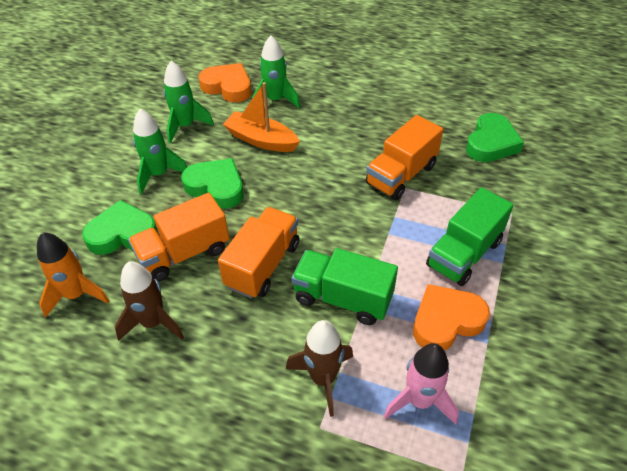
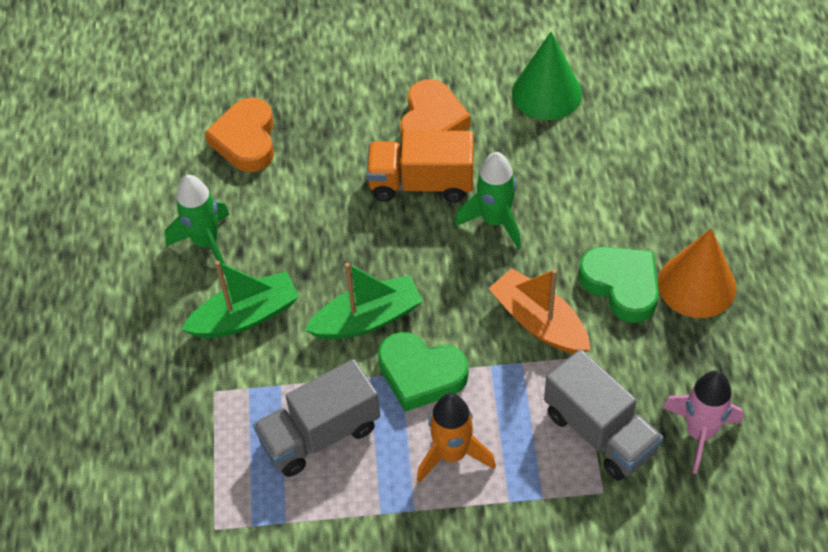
brown rocket: [115,261,184,341] [286,320,353,417] = 2 -> none = 0
green boat: none = 0 -> [181,261,299,338] [305,263,423,340] = 2
green cone: none = 0 -> [512,32,582,120] = 1
green heart: [82,200,158,255] [181,158,244,209] [466,113,524,162] = 3 -> [378,332,468,412] [578,247,659,323] = 2
green rocket: [133,109,187,194] [163,61,214,143] [252,35,300,108] = 3 -> [165,175,230,272] [455,152,521,249] = 2
green truck: [292,248,398,325] [426,187,514,286] = 2 -> none = 0
grey truck: none = 0 -> [253,359,380,477] [544,349,663,480] = 2
orange cone: none = 0 -> [658,228,736,318] = 1
orange truck: [128,193,229,282] [218,207,300,299] [366,115,443,200] = 3 -> [366,130,473,202] = 1

